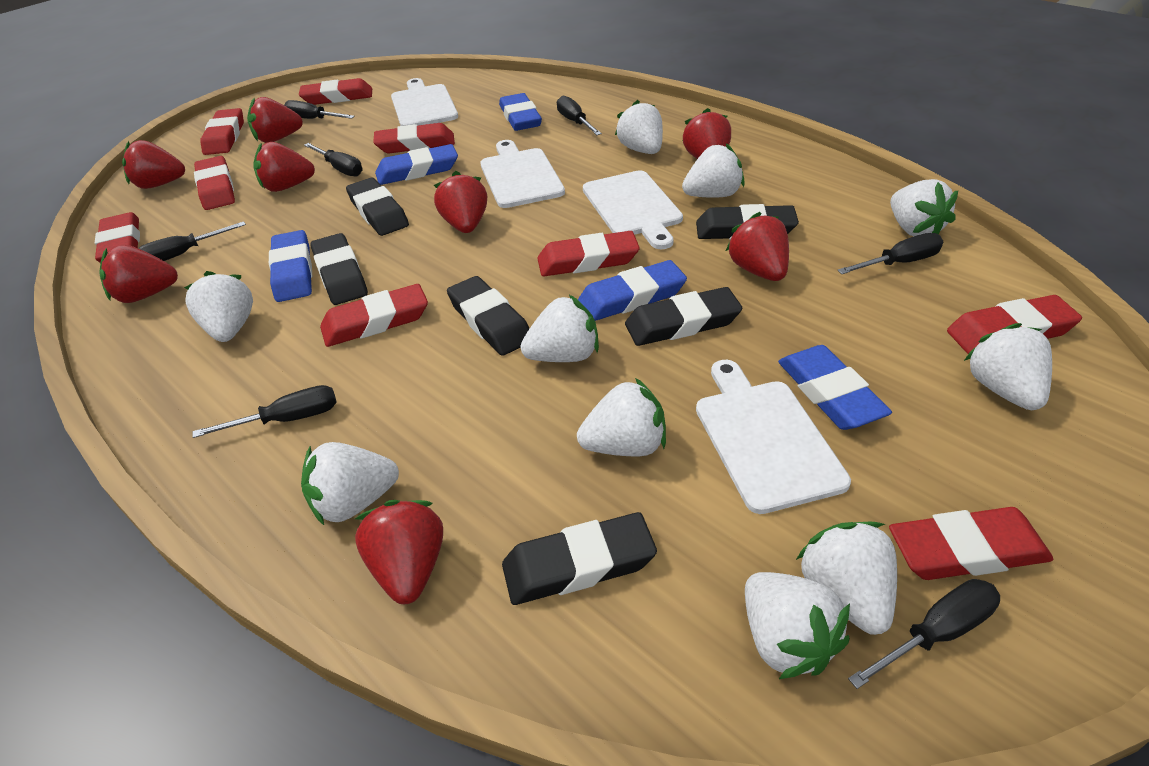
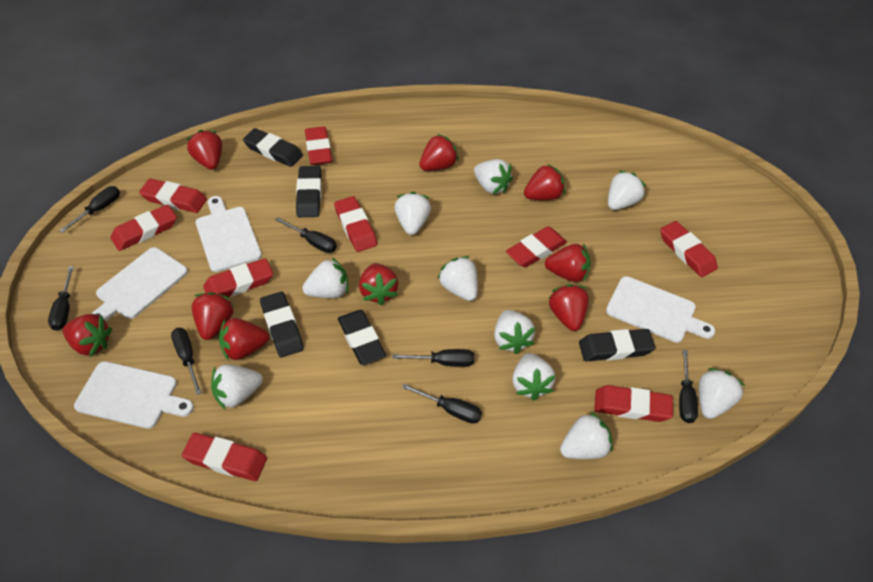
black eraser: [310,233,368,305] [346,178,409,236] [447,276,530,356] [502,512,657,605] [625,287,742,346] [696,204,799,240] = 6 -> [243,128,303,167] [260,292,304,357] [296,166,322,217] [338,310,386,365] [579,329,655,361] = 5
blue eraser: [269,230,312,302] [375,144,458,185] [499,93,542,131] [578,260,687,321] [778,345,892,430] = 5 -> none = 0
red strawberry: [100,245,178,303] [122,140,185,189] [247,97,303,143] [253,142,315,192] [355,500,443,604] [434,171,487,233] [682,108,731,159] [726,212,789,281] = 8 -> [62,314,112,357] [187,130,222,170] [192,292,234,340] [219,318,269,361] [359,263,398,305] [419,134,459,171] [524,163,565,200] [545,243,591,282] [548,284,589,331] = 9

